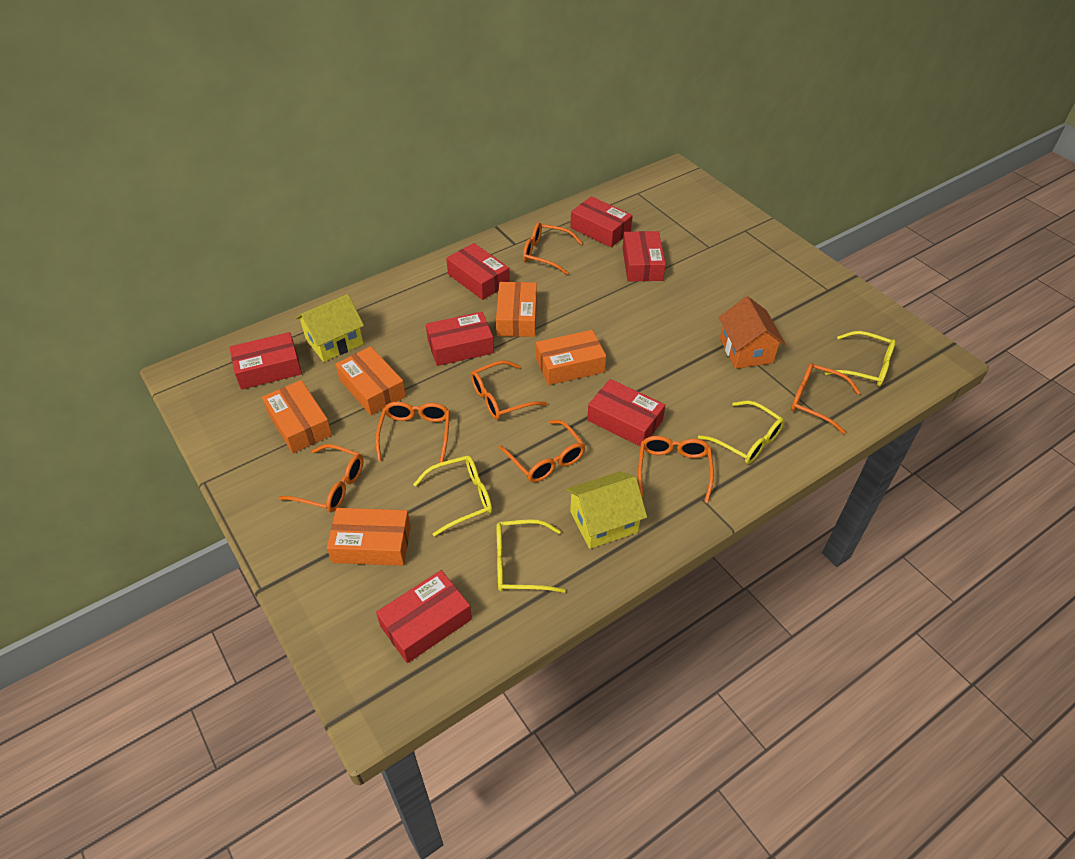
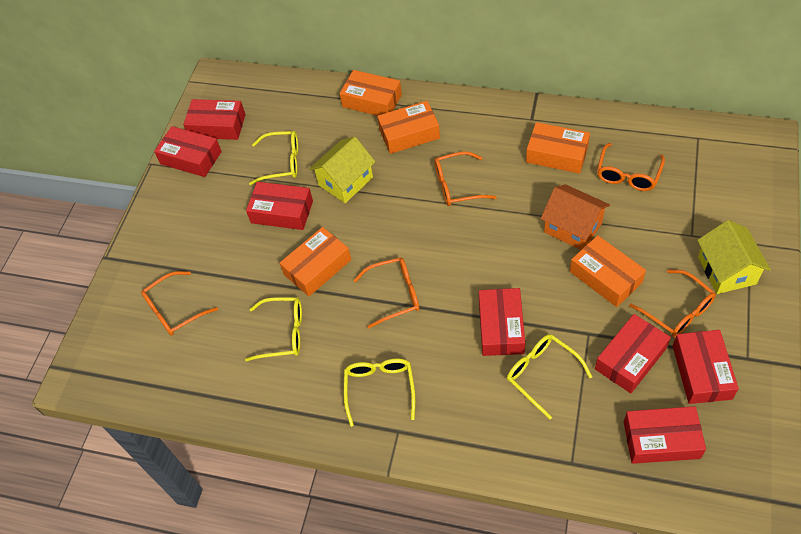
orange glasses: [279,444,363,512] [375,402,450,463] [471,361,547,420] [498,420,586,482] [523,222,583,275] [638,436,714,503] [791,363,860,434] = 7 -> [141,271,218,336] [354,257,419,328] [434,151,497,206] [597,143,665,191] [629,269,716,337] = 5

